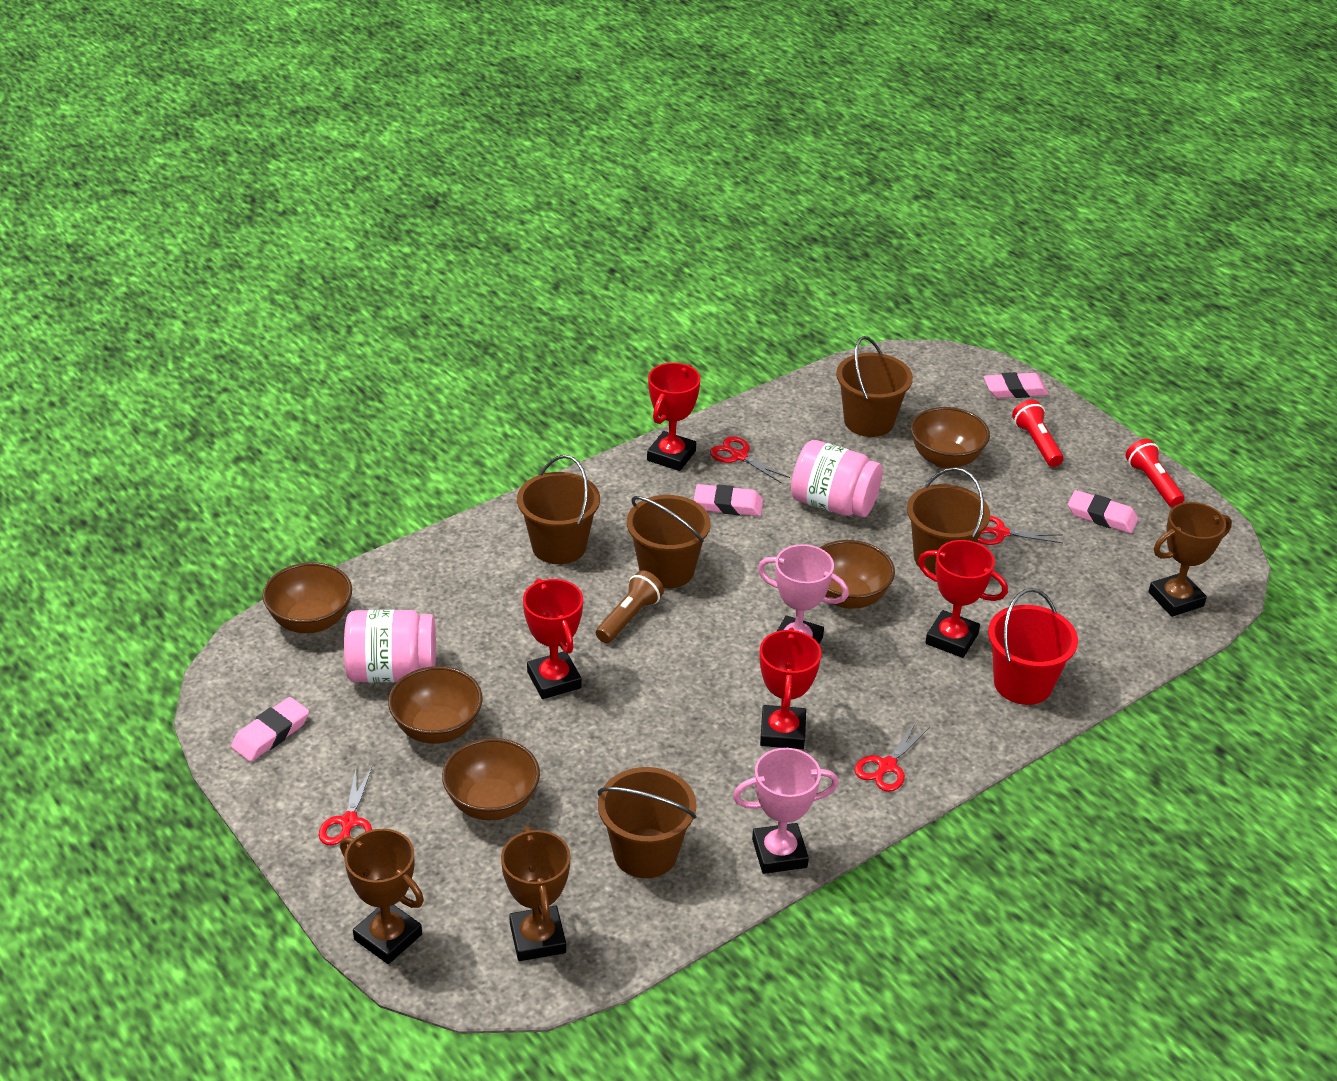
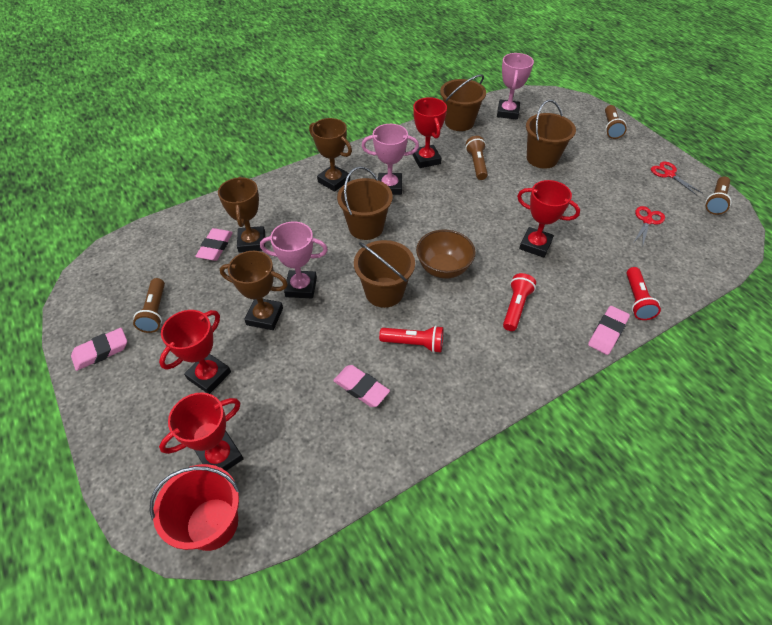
brown bowl: [263,562,352,633] [388,666,483,744] [442,738,540,821] [820,540,895,609] [911,407,990,469] = 5 -> [416,230,476,278] = 1
brown bucket: [517,455,600,564] [598,767,697,878] [627,495,711,589] [836,336,913,437] [907,467,990,575] = 5 -> [337,166,393,240] [354,240,415,308] [440,74,486,131] [526,100,576,169] = 4
brown flashlight: [596,570,664,643] = 1 -> [133,278,165,333] [466,136,488,180] [605,105,627,139] [705,176,732,215] = 4
pink jar: [344,610,436,683] [791,440,883,517] = 2 -> none = 0
pink trophy: [733,748,839,874] [758,544,849,644] = 2 -> [260,221,328,298] [361,124,419,195] [497,53,534,120] = 3
red flashlight: [1012,400,1064,467] [1125,439,1185,507] = 2 -> [379,325,443,353] [503,273,536,331] [626,267,661,320] = 3
red scissors: [319,767,372,845] [710,436,790,483] [854,722,930,792] [977,516,1063,545] = 4 -> [634,206,665,247] [651,161,702,196] = 2

